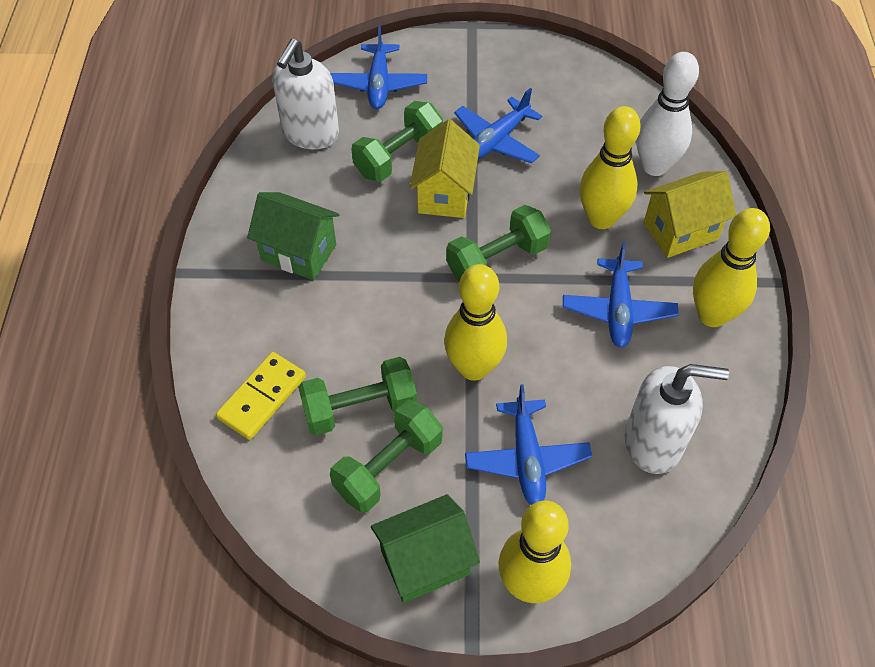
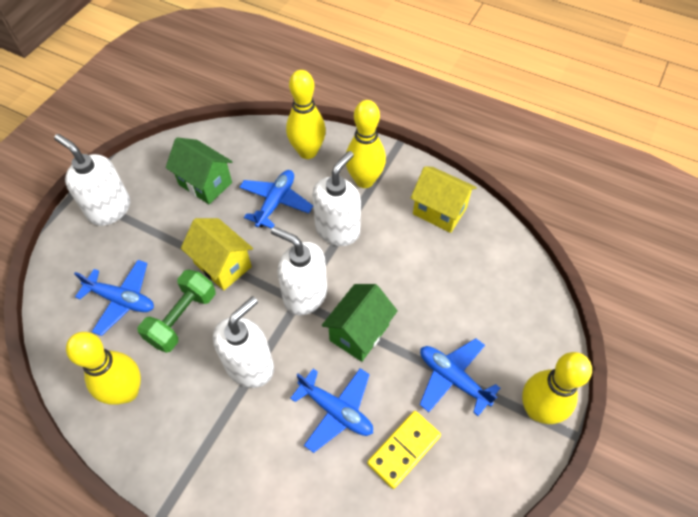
green dumbbell: [298,357,417,435] [330,400,442,512] [351,101,443,182] [446,205,551,282] = 4 -> [138,270,216,353] = 1
white bowling pin: [636,52,699,176] = 1 -> none = 0
white soap dispenser: [272,39,339,149] [625,364,729,474] = 2 -> [54,134,130,226] [213,296,274,388] [271,227,327,315] [312,151,361,246] = 4

